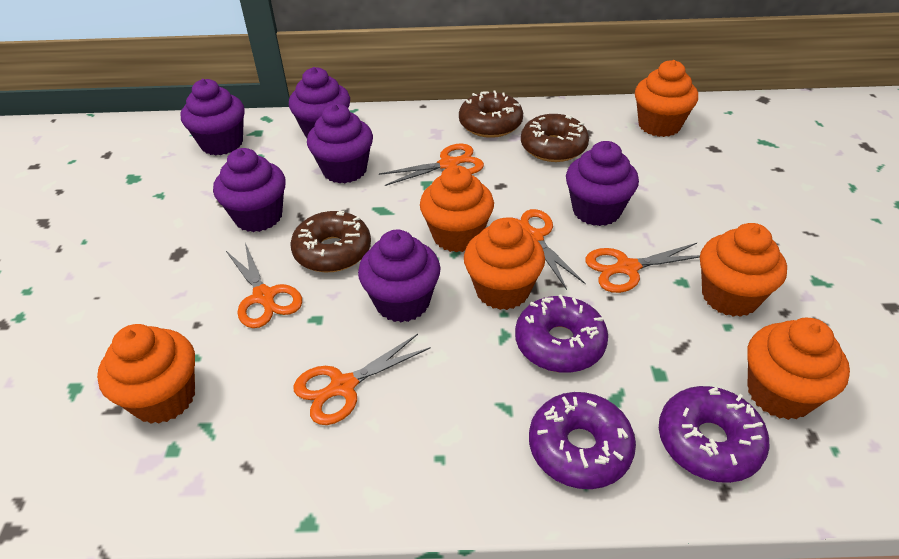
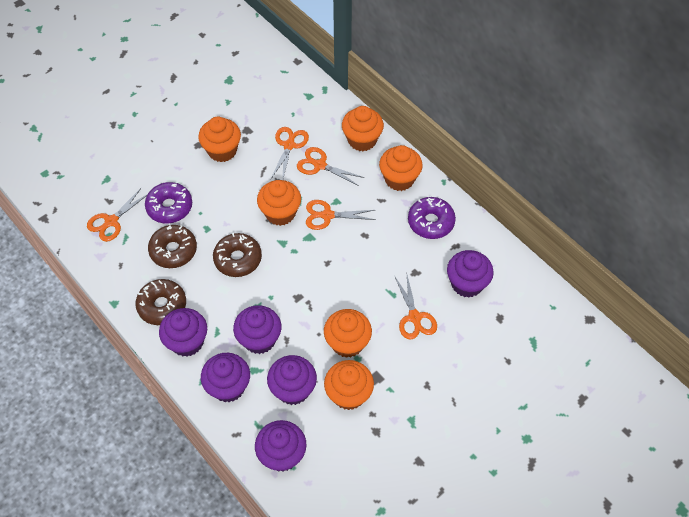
purple donut: [515,294,608,373] [529,392,636,489] [659,386,770,483] = 3 -> [145,182,192,224] [408,197,456,239] = 2

